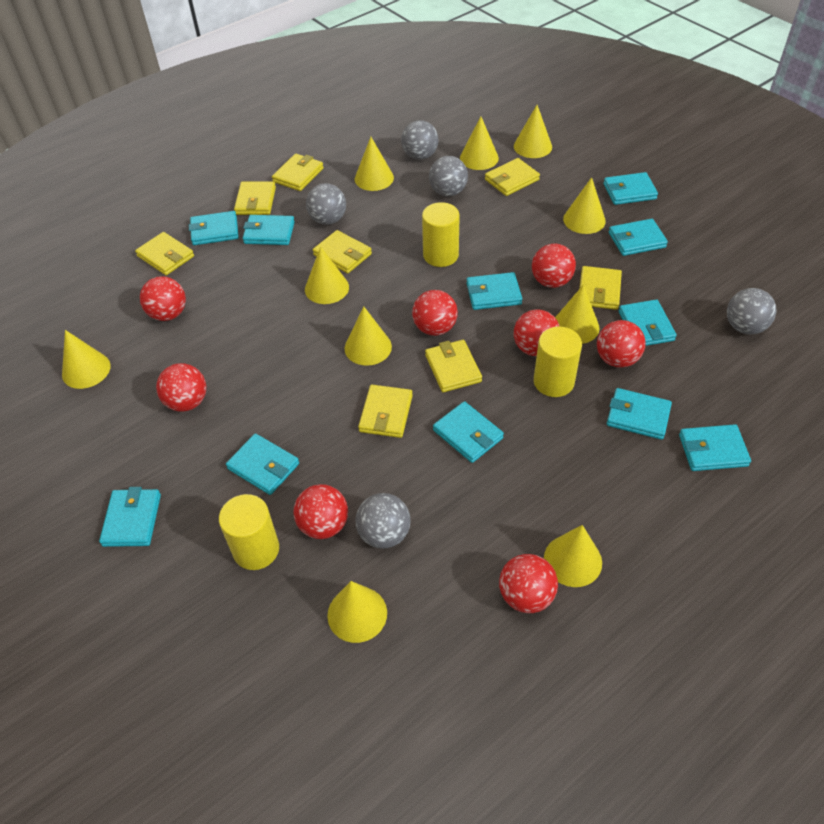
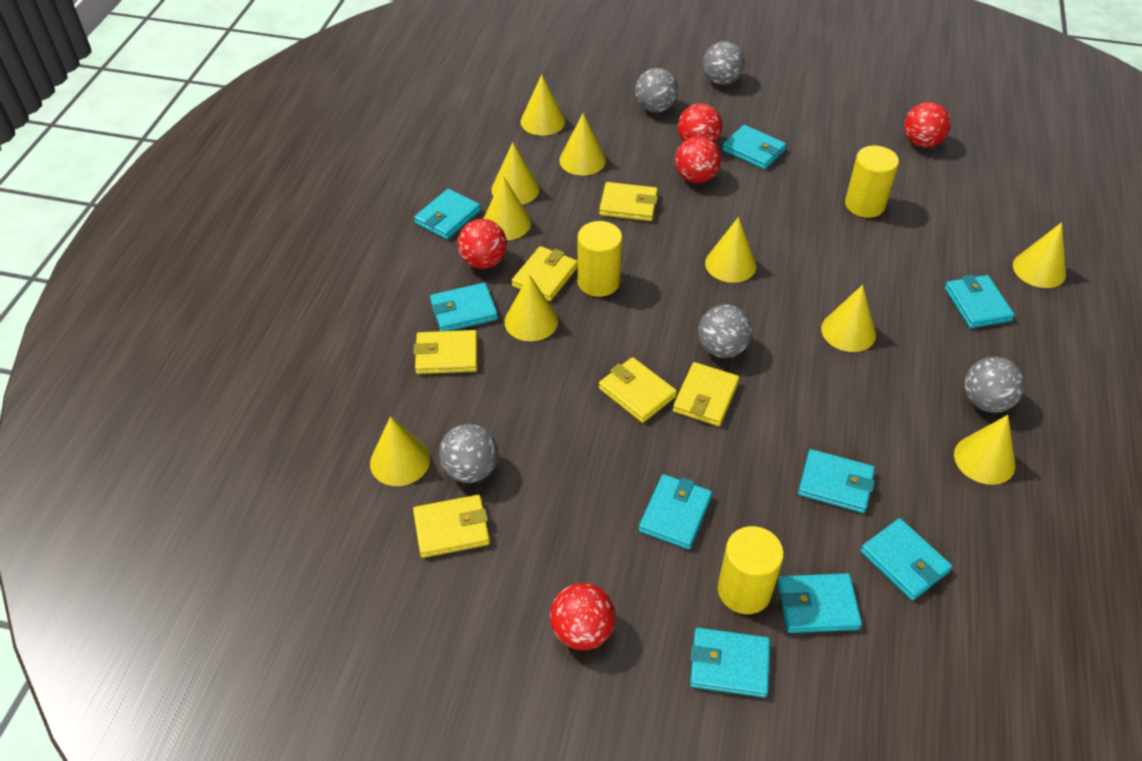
red ball: [140,276,186,321] [156,363,206,412] [293,484,348,539] [412,290,458,336] [499,554,558,613] [514,309,560,356] [532,244,576,288] [597,320,646,368] = 8 -> [457,219,507,269] [550,583,616,650] [675,136,721,183] [678,103,722,143] [904,102,951,148] = 5
turquoise wallet: [99,487,161,547] [189,211,239,245] [226,434,299,495] [243,215,295,245] [433,401,504,463] [466,272,522,310] [604,172,658,205] [607,388,672,440] [609,219,668,256] [619,299,677,346] [679,424,751,471] = 11 -> [414,189,481,240] [430,283,498,331] [639,474,712,549] [690,628,770,698] [722,125,786,169] [778,573,862,633] [798,449,875,513] [860,518,952,600] [945,274,1015,328] = 9
yellow wallet: [135,232,194,275] [234,181,276,215] [272,154,324,191] [313,230,372,274] [358,385,413,438] [425,340,482,392] [485,158,540,196] [579,266,622,310] = 8 -> [413,330,477,374] [413,495,490,558] [511,246,577,301] [599,182,658,221] [599,357,677,423] [673,362,739,426] = 6

